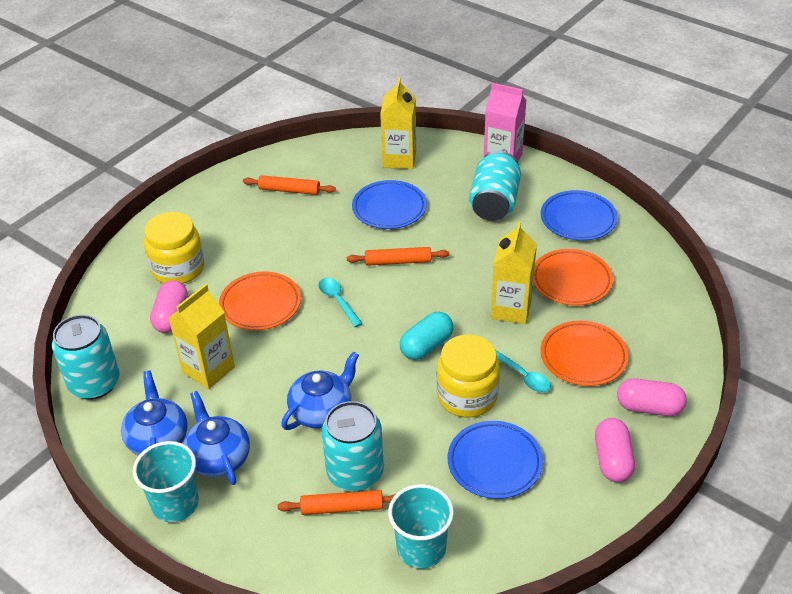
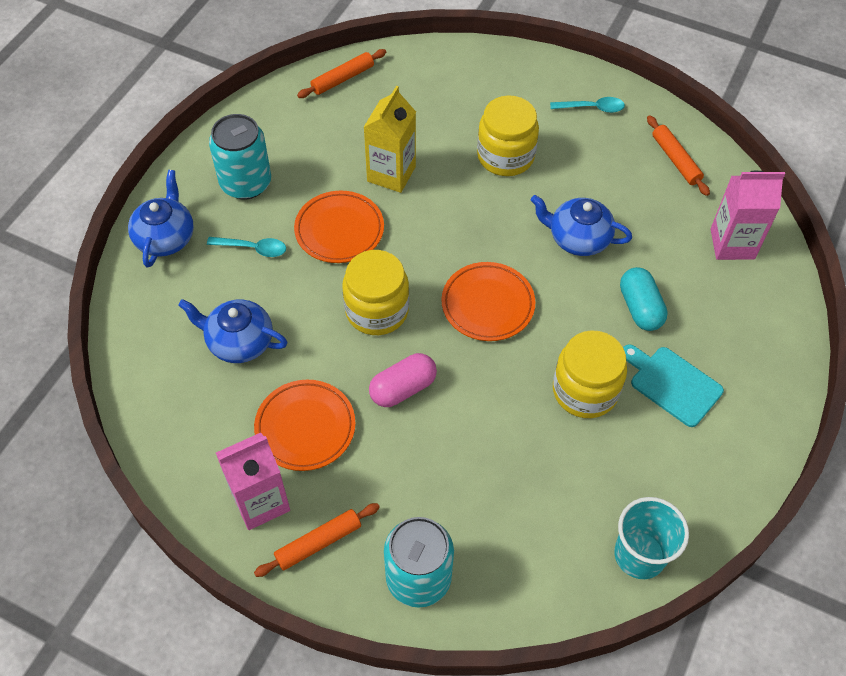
blue plate: [352,180,427,229] [448,421,543,499] [541,190,618,241] = 3 -> none = 0
pink capsule: [150,281,188,333] [595,418,635,482] [617,378,687,416] = 3 -> [369,353,437,407] = 1
pink carton: [484,83,527,161] = 1 -> [216,433,290,530] [710,171,785,260] = 2
turquoise can: [52,315,120,400] [322,401,384,492] [469,151,521,221] = 3 -> [209,114,271,199] [384,517,454,608] = 2
turquoise cup: [133,441,199,523] [388,484,454,569] = 2 -> [614,497,689,579] = 1
turquoise cutting board: none = 0 -> [623,345,724,427] = 1
yellow carton: [169,284,235,389] [380,78,416,169] [491,222,537,324] = 3 -> [364,86,416,193] = 1
yellow jar: [144,212,204,284] [436,334,500,418] = 2 -> [342,250,409,335] [477,95,539,176] [553,330,627,418] = 3

